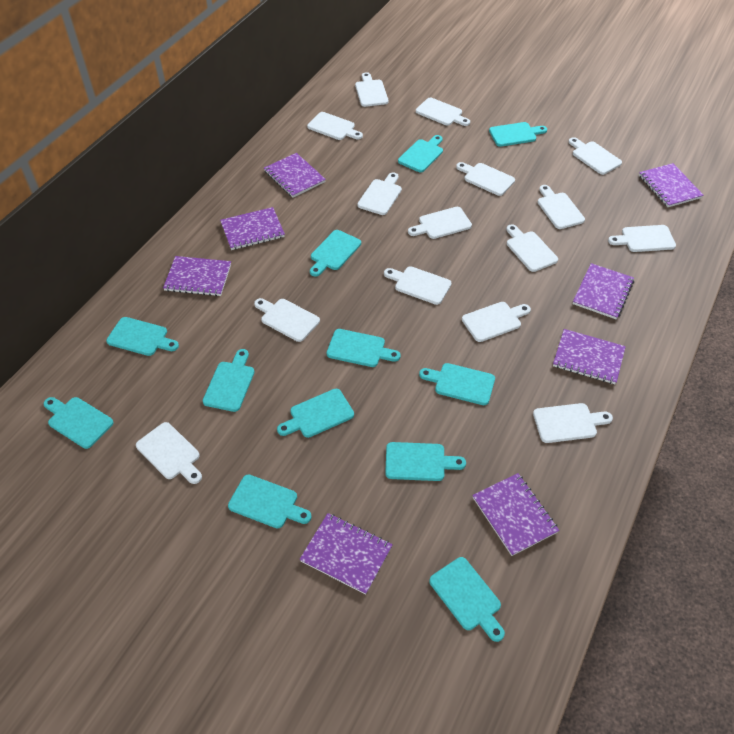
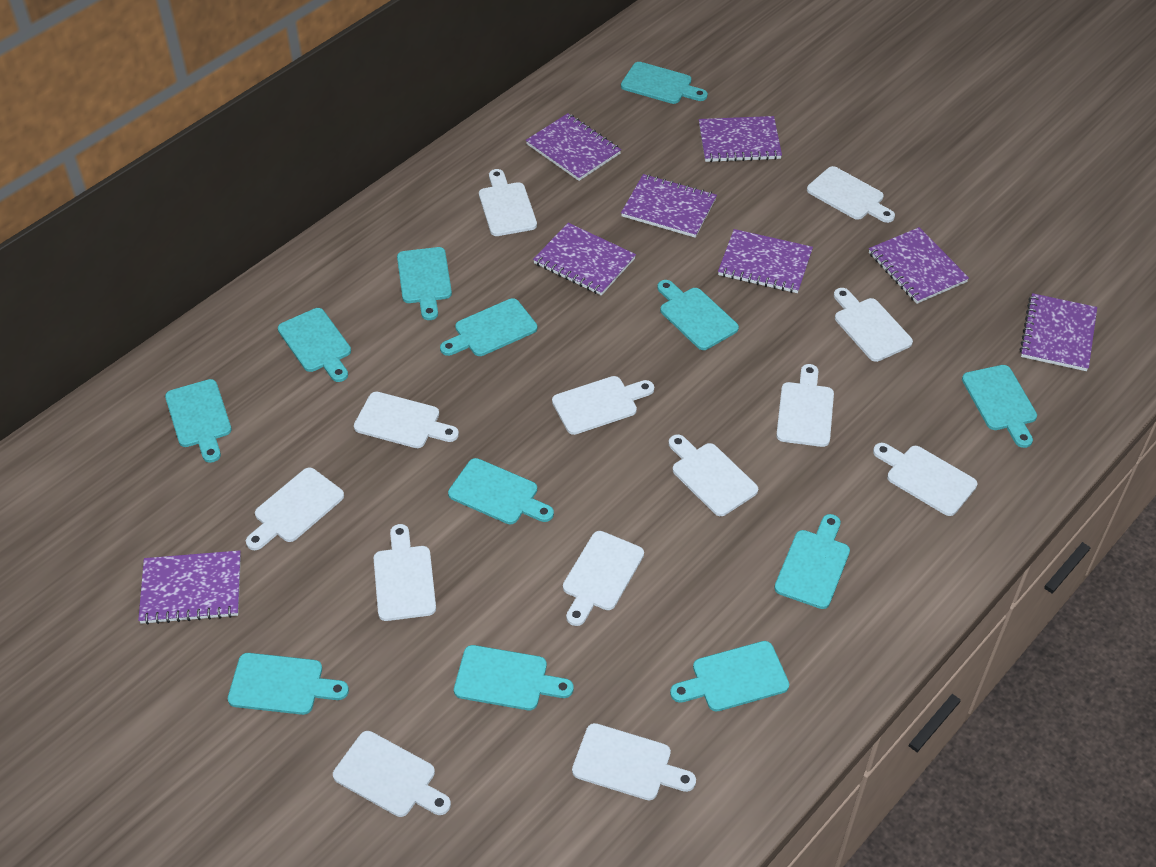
white cutting board: [136,422,202,484] [254,298,320,342] [307,112,363,140] [355,72,389,107] [357,172,402,215] [384,266,451,305] [408,207,472,239] [416,97,470,126] [456,162,515,196] [462,302,531,342] [506,224,558,272] [533,403,613,443] [538,185,585,229] [569,137,622,175] [608,225,676,252] = 15 -> [246,467,344,550] [333,731,451,817] [354,392,459,448] [374,524,436,621] [479,169,537,236] [552,376,654,435] [563,531,644,626] [572,723,696,800] [669,434,758,516] [776,364,834,447] [807,166,895,223] [834,288,913,362] [873,443,978,516] = 13

